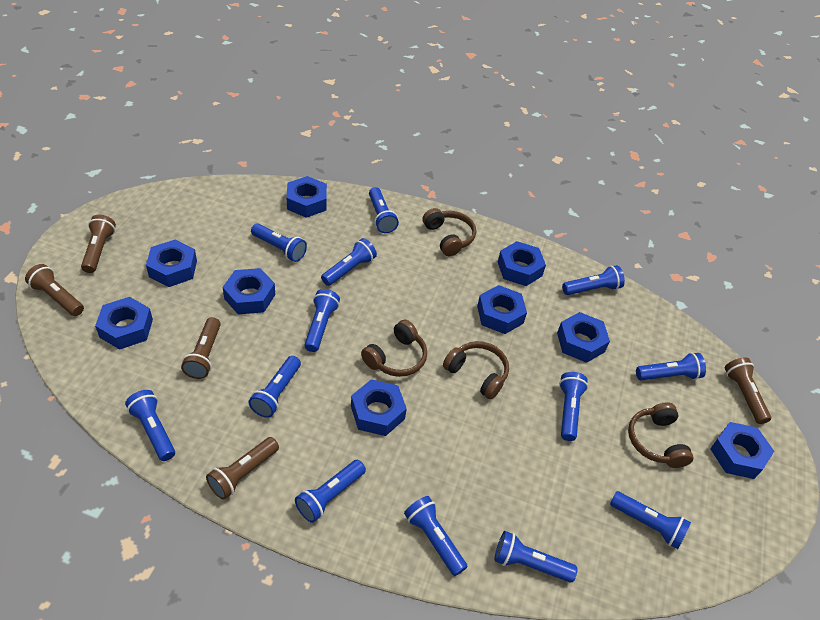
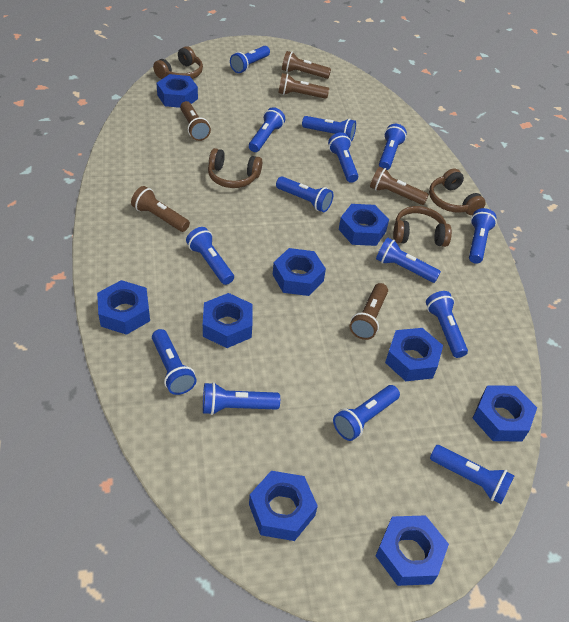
blue flashlight: [125,390,175,461] [248,356,301,418] [251,223,307,262] [295,460,366,523] [304,289,340,352] [321,238,377,286] [369,187,399,233] [404,496,467,576] [494,531,578,582] [559,372,588,441] [562,265,625,295] [610,491,691,549] [636,353,706,381] = 13 -> [152,329,197,395] [186,227,234,285] [203,382,280,415] [230,46,270,73] [249,107,285,152] [276,176,333,212] [302,116,356,141] [328,132,358,183] [333,385,400,441] [376,237,441,283] [379,124,407,170] [426,291,468,358] [430,445,515,504] [469,208,497,264] = 14
brown flashlight: [25,264,84,316] [81,215,116,273] [181,317,221,379] [206,437,279,500] [725,357,771,424] = 5 -> [131,186,190,232] [180,101,211,141] [278,73,329,99] [282,51,331,79] [350,283,388,340] [370,166,429,205] = 6

